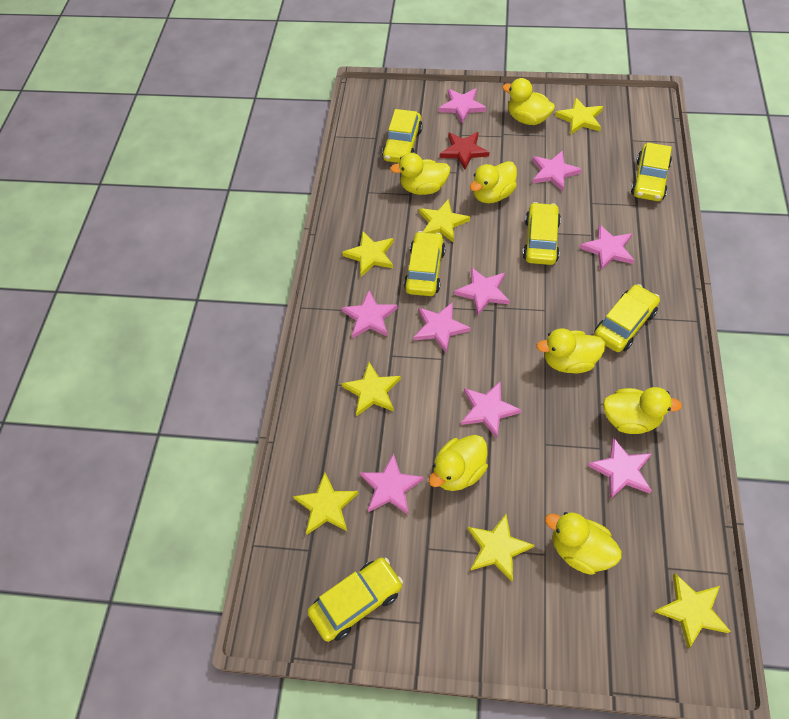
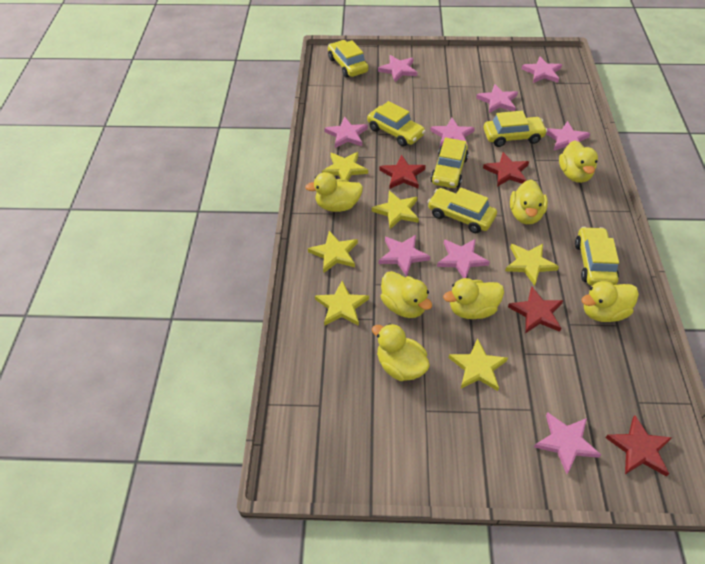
red star: [440,132,489,169] = 1 -> [379,155,426,189] [483,152,529,187] [508,287,564,334] [605,415,672,476] = 4
yellow star: [293,472,358,535] [341,362,401,416] [342,231,394,277] [419,199,470,243] [468,514,534,582] [555,97,603,135] [654,573,731,649] = 7 -> [308,231,358,273] [315,281,369,326] [322,152,368,181] [372,191,419,229] [449,338,508,391] [505,244,559,286] = 6

